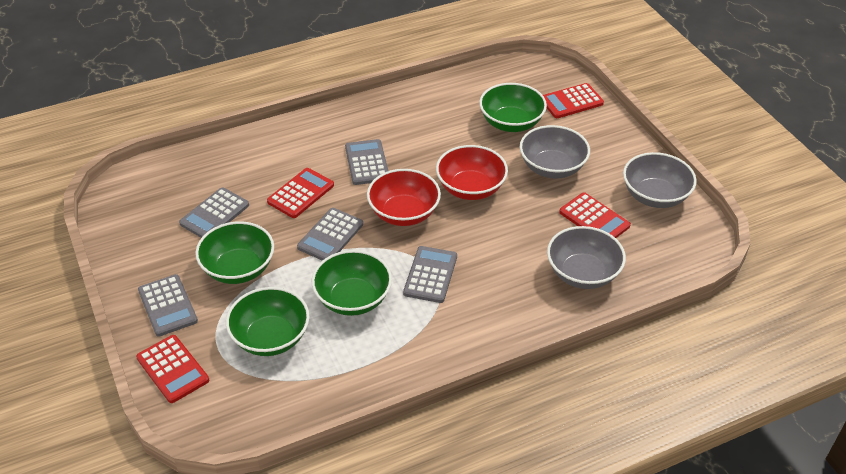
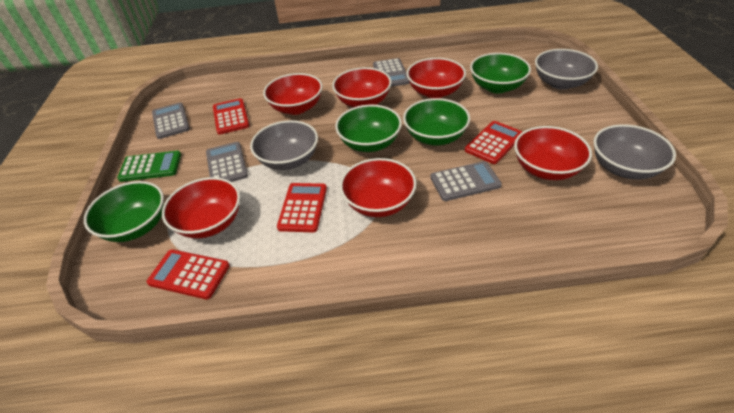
green calculator: none = 0 -> [117,151,181,182] = 1
grey calculator: [138,274,198,337] [179,187,249,238] [297,208,363,261] [345,139,388,185] [403,246,457,303] = 5 -> [152,103,190,139] [206,142,248,182] [373,58,410,87] [430,161,502,201] = 4
red bowl: [367,169,441,226] [436,145,508,200] = 2 -> [162,177,240,238] [263,73,323,115] [332,67,392,107] [340,158,417,217] [407,58,466,98] [514,126,592,180] = 6

